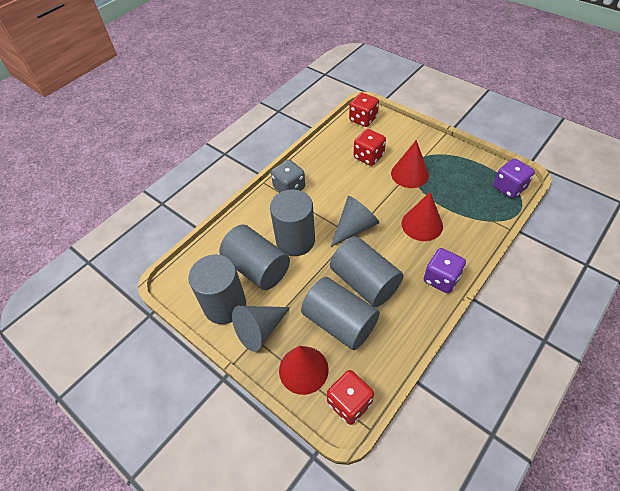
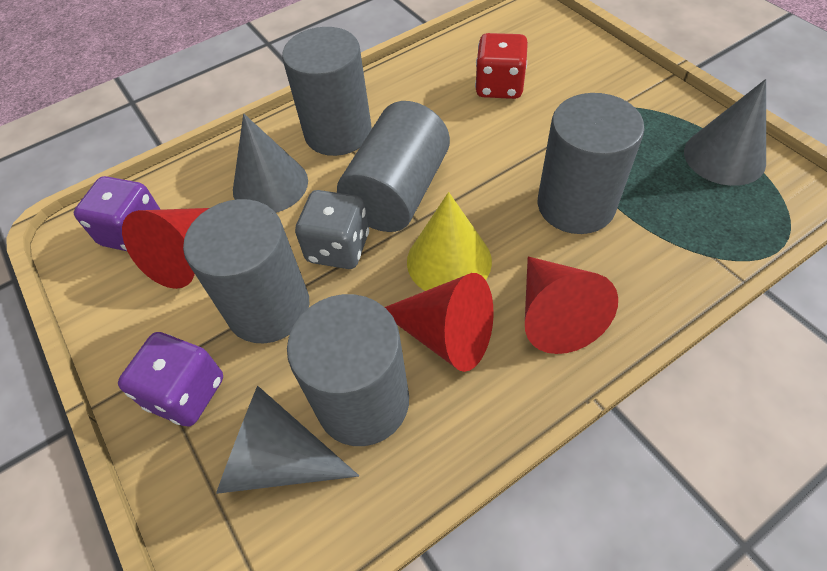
grey cone: [232,306,290,352] [331,196,379,247] = 2 -> [216,386,359,494] [233,114,308,213] [684,79,766,186] = 3
red dice: [327,370,374,425] [349,93,379,127] [354,129,386,166] = 3 -> [475,33,528,99] = 1
yellow cone: none = 0 -> [407,192,492,291] = 1

